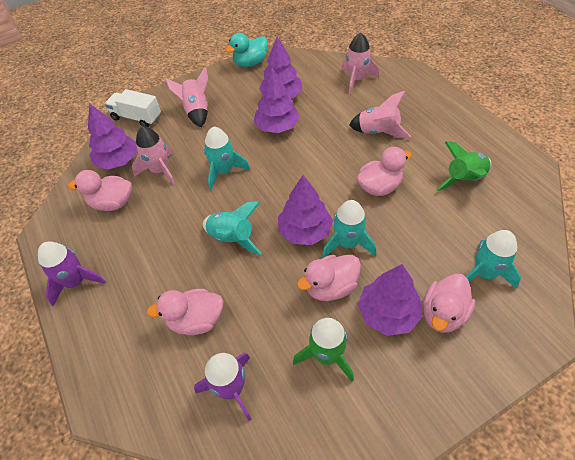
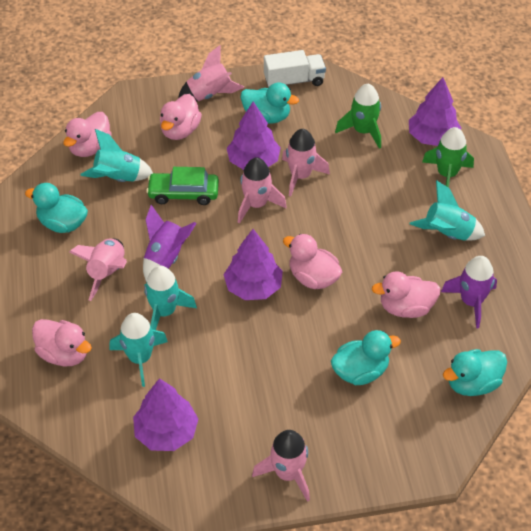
green car: none = 0 -> [146,167,219,205] = 1
pink rocket: [132,126,176,185] [165,67,208,127] [341,33,379,94] [349,91,411,138] = 4 -> [69,238,127,301] [178,45,245,102] [238,157,287,224] [252,430,310,502] [282,129,330,197] = 5
purple tree: [88,103,137,170] [254,67,300,133] [259,36,302,98] [278,175,333,245] [358,264,423,336] = 5 -> [133,378,198,451] [223,229,283,300] [227,101,281,170] [409,77,461,146] = 4
turquoise duck: [225,33,268,67] = 1 -> [25,183,88,233] [241,82,299,123] [331,330,401,385] [443,349,507,396] = 4

